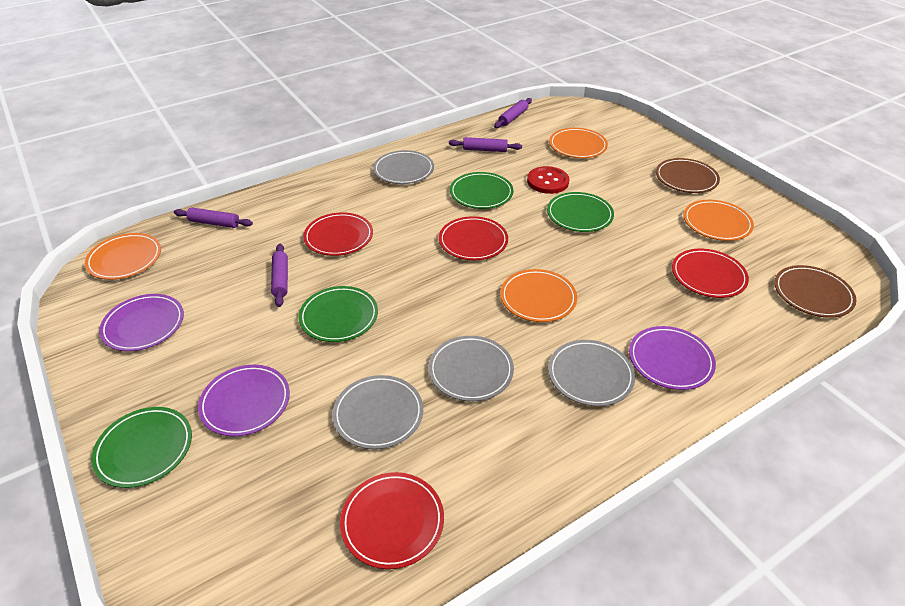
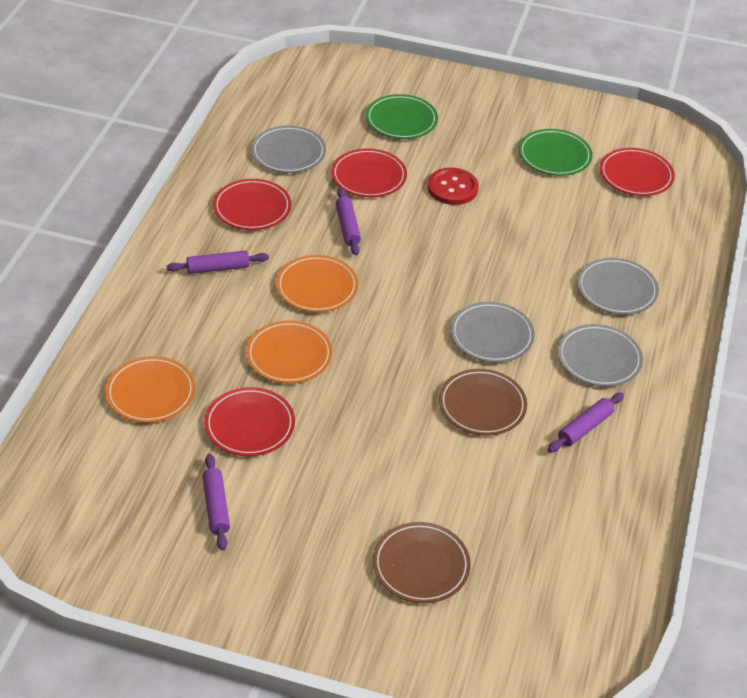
green plate: [91,407,192,488] [299,286,378,342] [450,172,514,209] [547,192,614,232] = 4 -> [366,94,438,139] [519,129,593,176] = 2
orange plate: [85,233,161,280] [500,269,577,322] [549,128,608,158] [683,200,754,241] = 4 -> [106,356,195,423] [246,320,332,384] [276,255,358,312] = 3
purple plate: [99,294,184,351] [198,365,290,436] [629,326,716,390] = 3 -> none = 0

